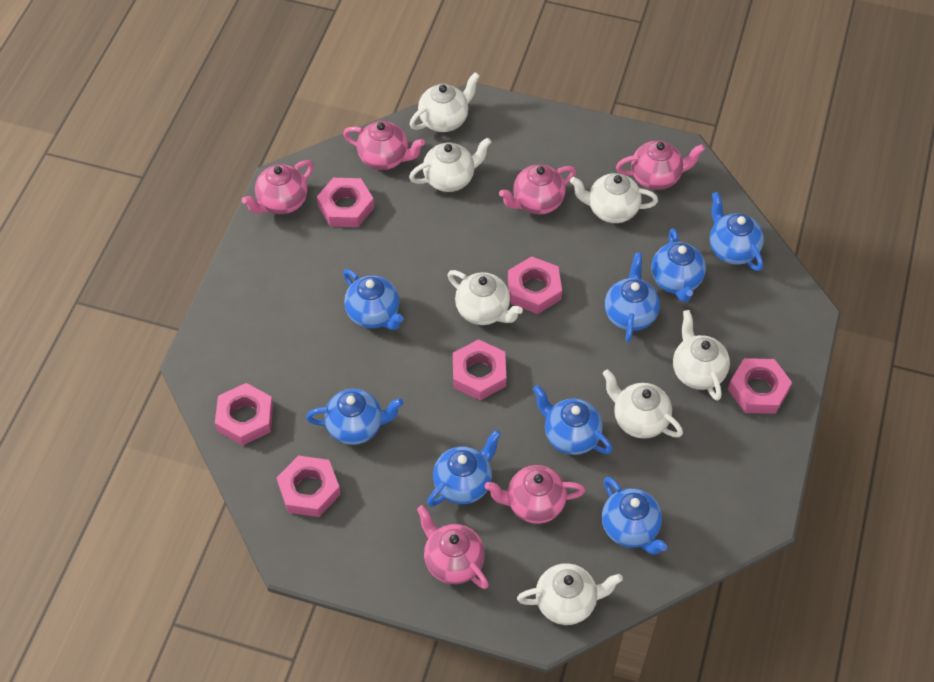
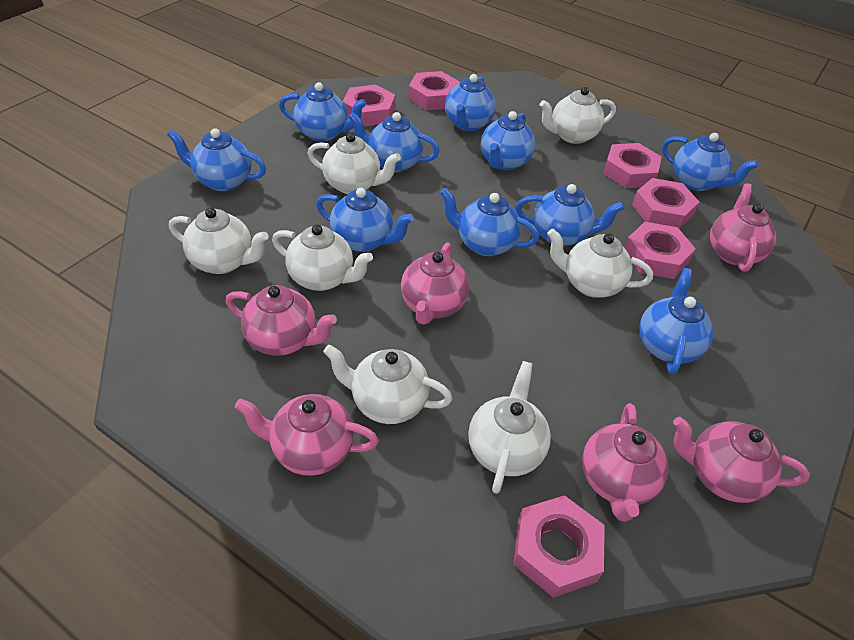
blue teapot: [306,389,403,445] [343,269,403,330] [427,430,501,507] [533,385,613,455] [602,477,667,555] [605,252,660,342] [651,228,706,302] [710,192,764,271] = 8 -> [167,128,266,191] [279,82,367,142] [316,188,414,252] [349,112,440,172] [440,188,539,256] [445,74,496,131] [481,111,535,170] [516,184,624,246] [639,268,714,374] [662,133,759,191] = 10

